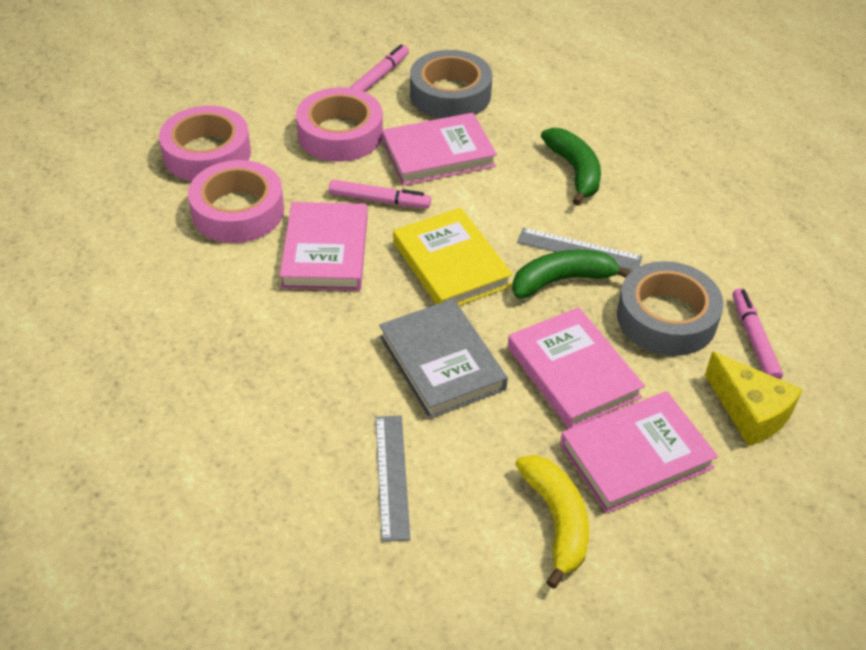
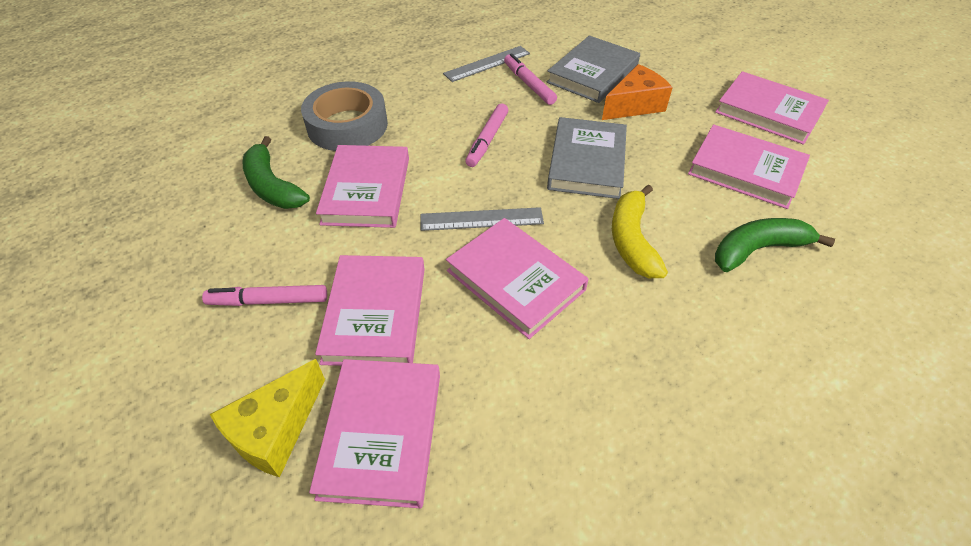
grey book: [379,299,508,419] = 1 -> [547,36,640,103] [547,117,627,199] = 2
grey tape: [410,50,492,119] [617,261,724,356] = 2 -> [301,81,388,151] = 1
orange cheese: none = 0 -> [602,64,673,120] = 1
pink book: [280,202,368,290] [382,113,497,186] [507,307,645,429] [560,391,718,513] = 4 -> [309,359,440,508] [315,255,425,366] [316,145,409,228] [446,218,588,339] [688,124,810,209] [715,71,829,145] = 6
pink tape: [159,106,251,181] [188,160,284,243] [296,87,383,162] = 3 -> none = 0
yellow book: [393,208,513,306] = 1 -> none = 0

